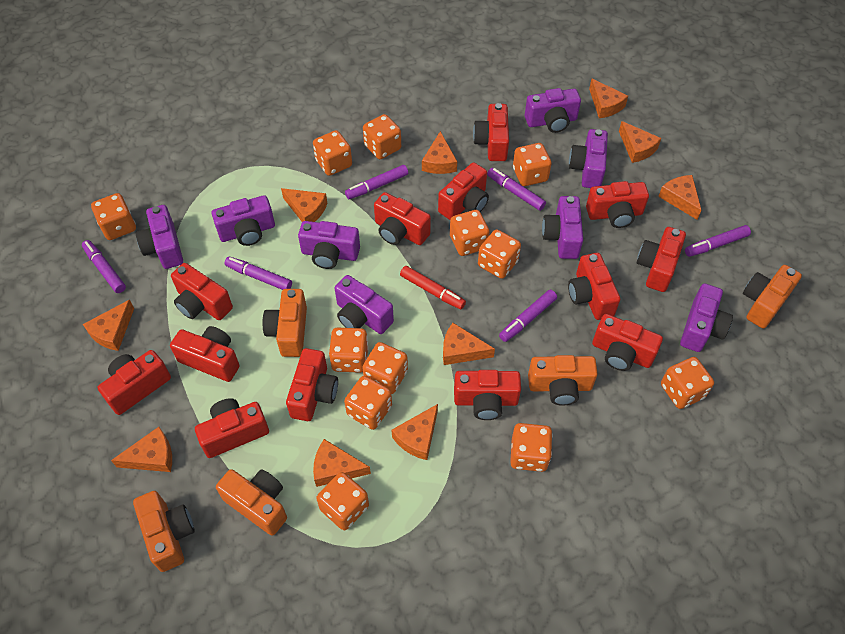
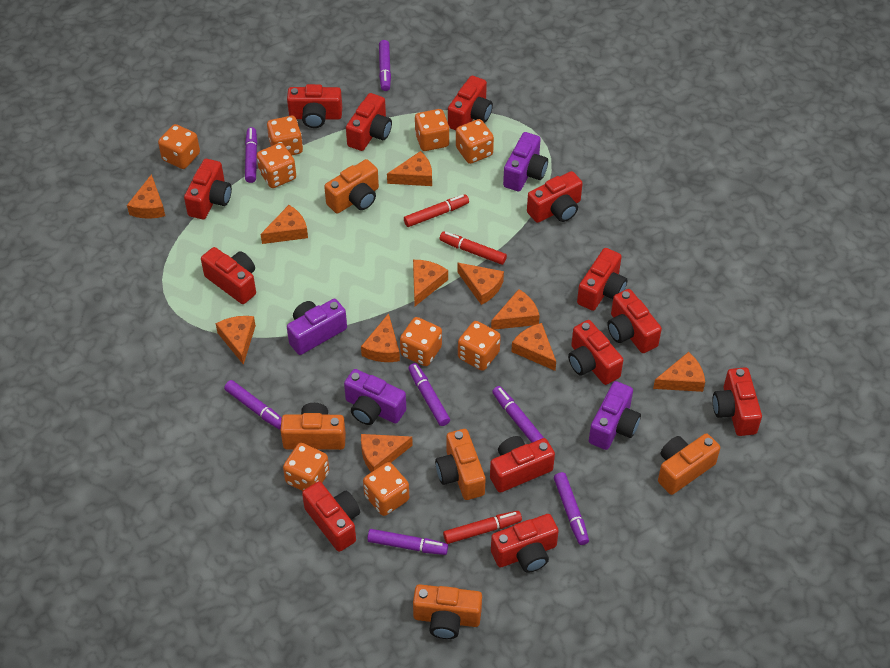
orange cheese: [83,300,134,351] [111,427,172,472] [281,188,327,222] [313,439,371,487] [392,404,438,460] [422,131,457,174] [443,323,495,365] [589,79,628,118] [619,121,661,163] [658,175,702,220] = 10 -> [127,174,165,219] [216,316,256,365] [261,205,308,244] [361,313,400,362] [361,434,413,472] [387,151,432,186] [413,260,448,306] [457,263,504,305] [491,289,540,330] [511,323,556,371] [653,352,705,392] = 11
orange dice: [91,193,136,240] [313,130,352,176] [316,472,369,530] [329,328,369,373] [344,376,392,430] [362,342,408,394] [363,114,401,159] [450,210,490,256] [478,229,521,279] [510,423,552,472] [513,143,552,186] [661,357,714,409] = 12 -> [158,124,200,169] [257,143,296,188] [267,116,303,155] [283,443,329,491] [363,462,409,516] [400,317,442,366] [415,109,450,151] [456,119,494,164] [458,321,501,371] = 9
purple camera: [136,205,183,269] [212,195,275,246] [298,221,360,269] [335,275,394,334] [525,88,581,133] [542,196,583,259] [569,129,608,188] [680,283,733,352] = 8 -> [287,299,347,355] [344,369,406,425] [503,132,548,192] [589,381,641,450] = 4
purple marker: [82,240,126,293] [225,257,292,290] [345,165,408,199] [487,168,546,211] [499,290,557,342] [685,225,751,257] = 6 -> [224,380,282,430] [245,127,257,183] [367,529,448,555] [379,40,391,91] [408,363,450,426] [492,386,544,443] [554,472,589,545] = 7
red marker: [400,266,466,309] = 1 -> [404,194,469,227] [440,231,507,265] [443,511,522,544] = 3

